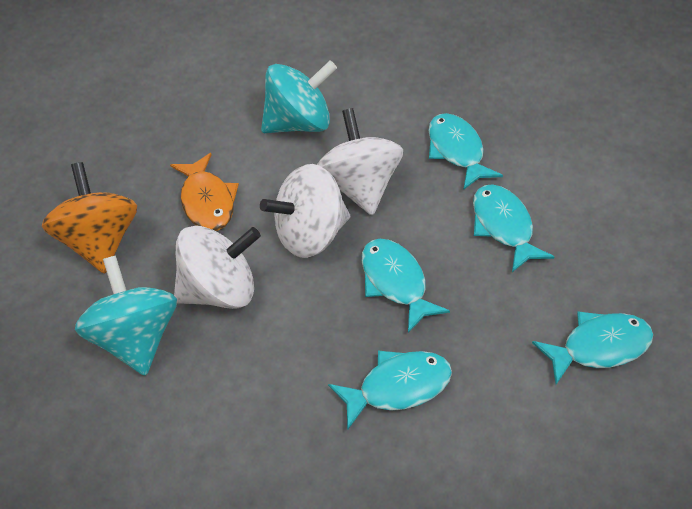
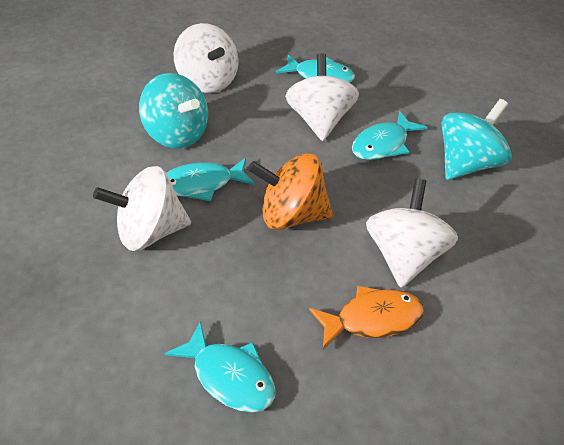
turquoise fish: [328,351,452,431] [362,239,450,333] [428,113,503,190] [473,184,554,272] [532,311,653,384] = 5 -> [164,322,275,412] [167,158,255,201] [276,55,355,83] [352,111,428,160] = 4
white spinning top: [174,225,261,309] [260,164,350,258] [317,108,403,215] = 3 -> [93,166,191,251] [173,23,239,93] [285,53,359,141] [366,179,458,288] = 4

